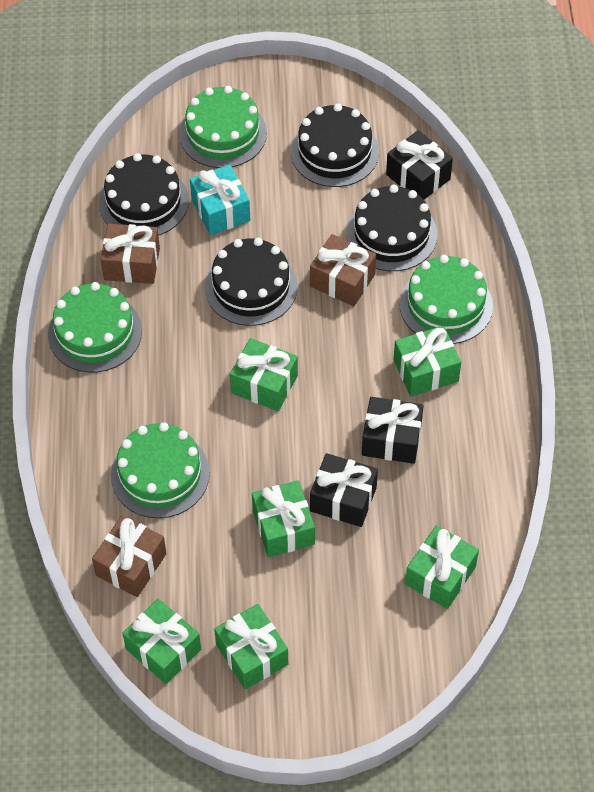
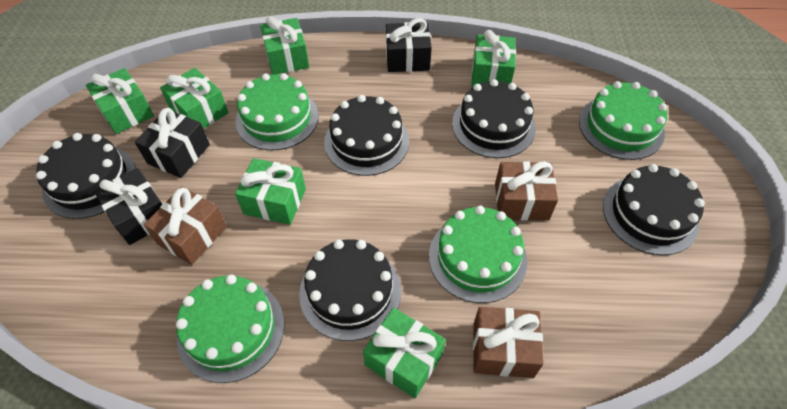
black cake: [99,153,189,236] [205,238,297,326] [291,104,379,187] [346,185,437,271] = 4 -> [36,133,136,219] [299,239,401,341] [324,95,409,176] [452,79,536,158] [603,164,705,255] = 5
turquoise gift: [190,164,250,235] = 1 -> none = 0

